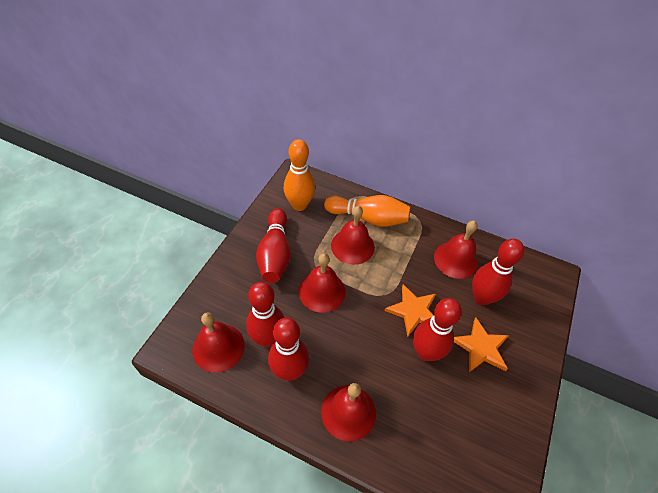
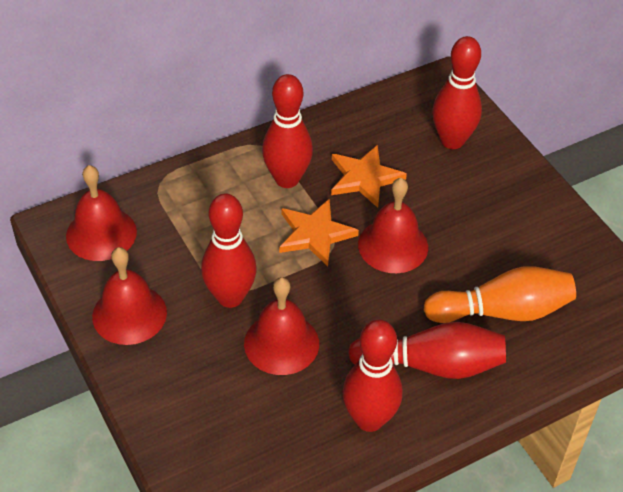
orange bowling pin: [284,139,315,211] [324,195,410,227] = 2 -> [424,266,576,323] = 1
red bell: [193,312,245,372] [299,253,346,313] [321,383,376,442] [331,206,375,265] [434,221,478,279] = 5 -> [66,165,137,261] [92,247,167,345] [244,277,319,375] [358,178,428,273] = 4

